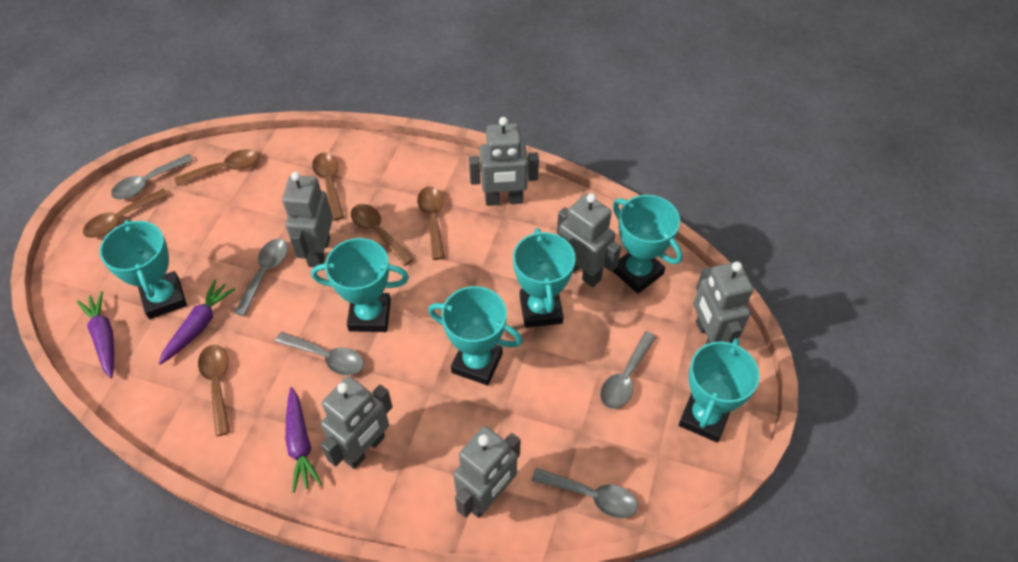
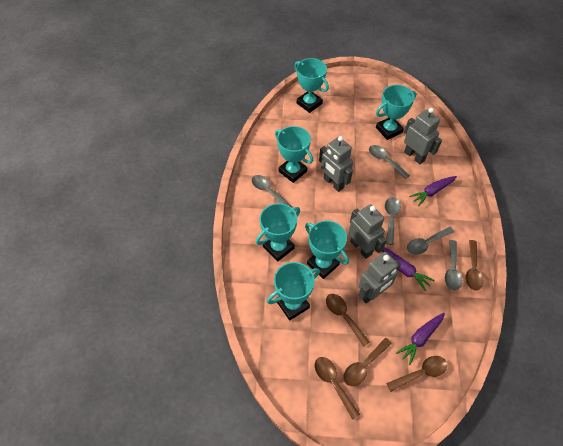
brown spoon: [83,189,169,238] [174,149,259,186] [198,345,230,436] [312,152,344,221] [351,204,414,266] [417,186,445,260] = 6 -> [315,357,360,420] [326,294,370,347] [343,338,392,386] [386,356,447,392] [465,240,484,290] = 5
grey robot: [282,172,333,267] [321,376,393,469] [453,426,520,518] [469,117,539,206] [557,193,621,287] [693,261,753,344] = 6 -> [319,136,353,192] [348,204,387,259] [358,252,401,303] [404,108,442,164] = 4

